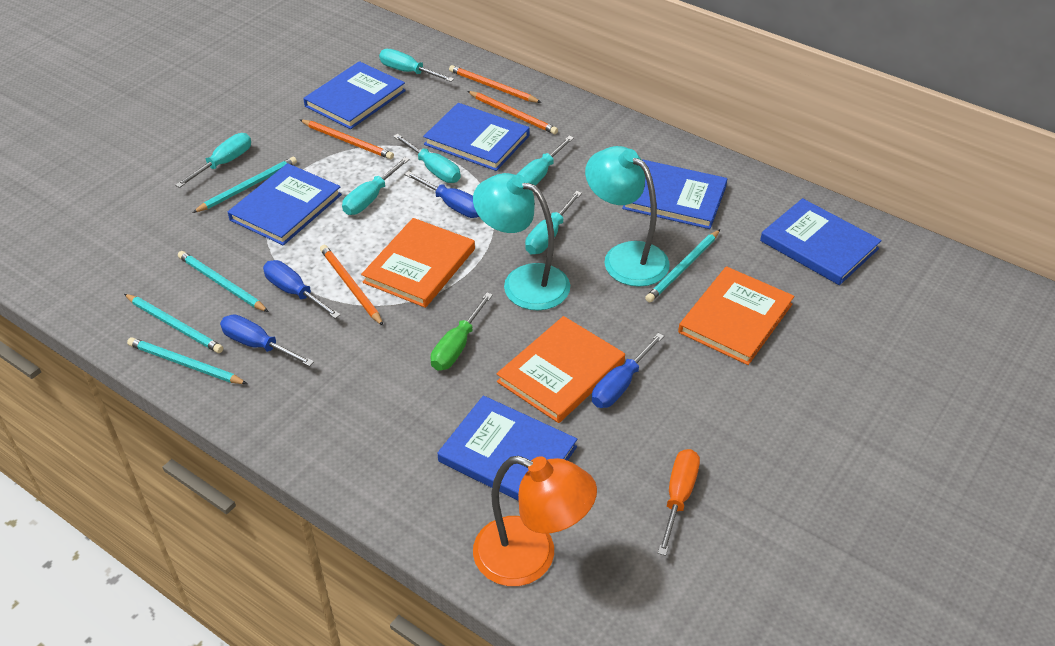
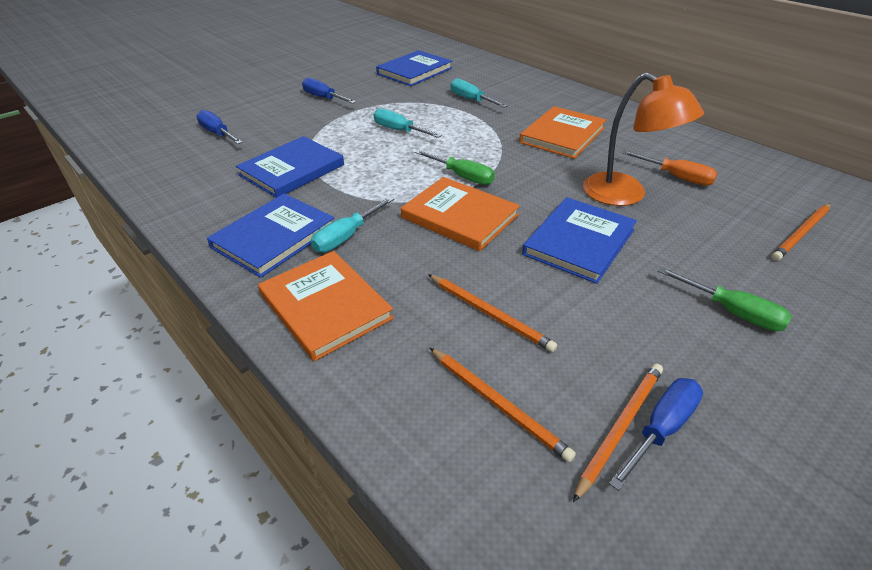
blue book: [228,163,342,246] [303,61,406,129] [423,103,530,171] [438,395,577,500] [622,159,727,229] [760,198,882,285] = 6 -> [207,194,335,278] [236,136,344,198] [376,50,452,86] [522,197,637,284] = 4
blue screwdriver: [220,314,314,367] [263,260,340,319] [404,171,479,218] [592,333,664,408] = 4 -> [196,110,243,144] [302,78,356,104] [609,378,703,491] = 3
green screwdriver: [430,293,493,371] = 1 -> [415,150,495,185] [658,267,792,331] = 2
turquoise lamp: [473,173,570,311] [585,146,670,287] = 2 -> none = 0
turquoise pencil: [124,294,223,353] [127,337,247,384] [178,251,269,312] [192,157,297,213] [645,229,720,303] = 5 -> none = 0
turquoise screwdriver: [175,133,251,188] [342,157,410,215] [379,49,454,82] [393,134,461,183] [518,136,574,186] [525,191,582,254] = 6 -> [311,197,394,252] [374,108,442,138] [450,78,508,108] = 3

